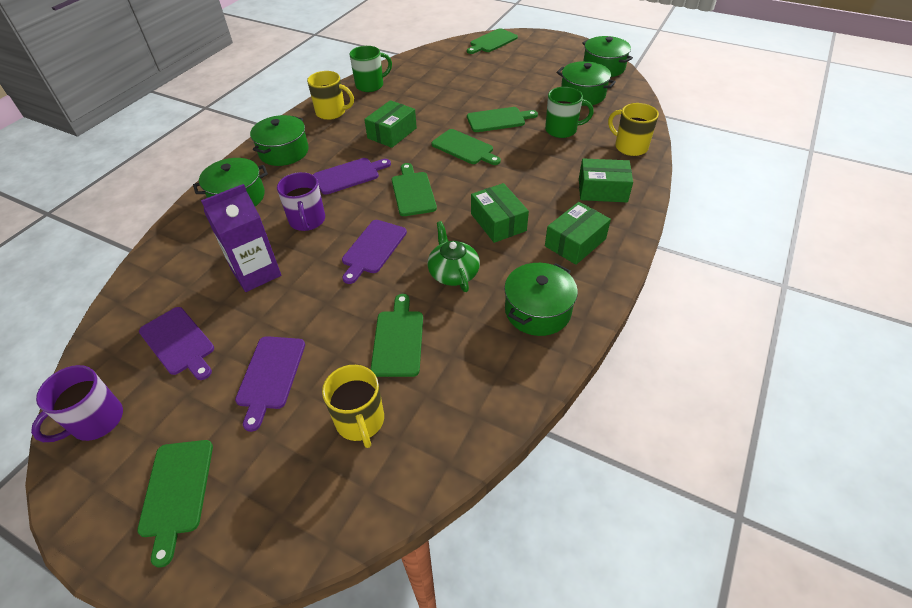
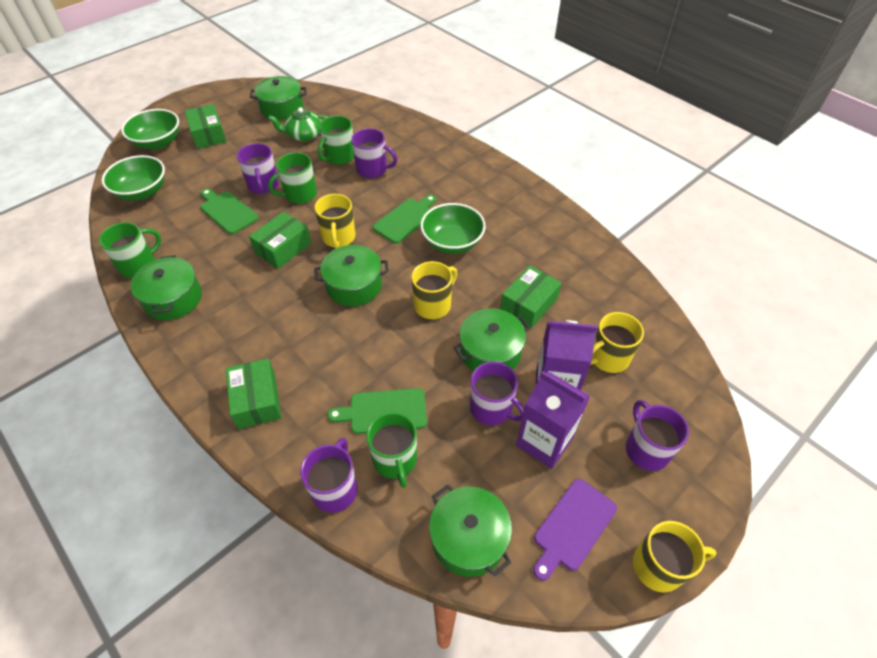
green bowl: none = 0 -> [102,155,165,201] [121,109,179,149] [421,203,486,254] = 3
green cutting board: [137,440,213,568] [371,294,423,377] [392,163,437,216] [432,129,501,165] [467,28,518,54] [467,107,538,132] = 6 -> [200,188,259,234] [328,388,427,434] [373,195,436,244] = 3
green mug: [350,46,392,92] [545,87,594,138] = 2 -> [99,222,161,278] [268,152,317,204] [317,116,354,165] [366,412,417,488] = 4
purple carton: [201,184,281,292] = 1 -> [516,371,590,469] [536,320,597,390] = 2
purple cutting board: [139,307,214,380] [235,336,305,432] [313,158,391,195] [342,220,407,284] = 4 -> [533,479,617,581] = 1
purple mug: [31,365,123,442] [277,172,325,231] = 2 -> [237,143,279,194] [300,438,358,513] [351,128,398,178] [470,362,525,425] [626,400,689,471] = 5
yellow mug: [307,71,354,120] [322,365,384,448] [608,103,659,156] = 3 -> [314,194,356,249] [411,261,458,319] [590,312,644,373] [633,521,716,593] = 4

